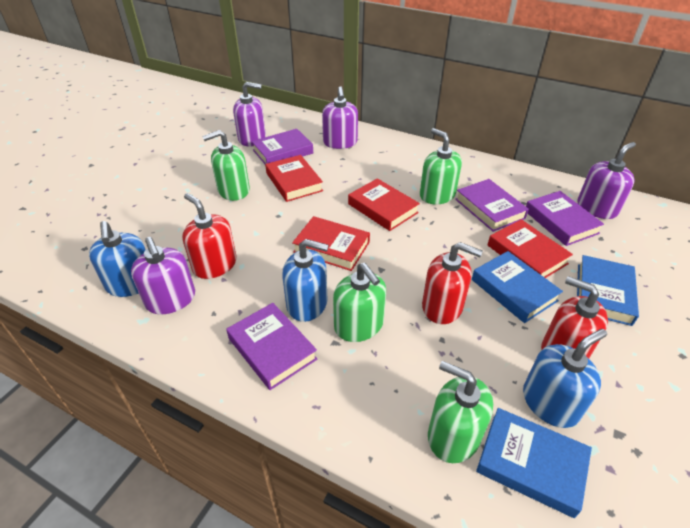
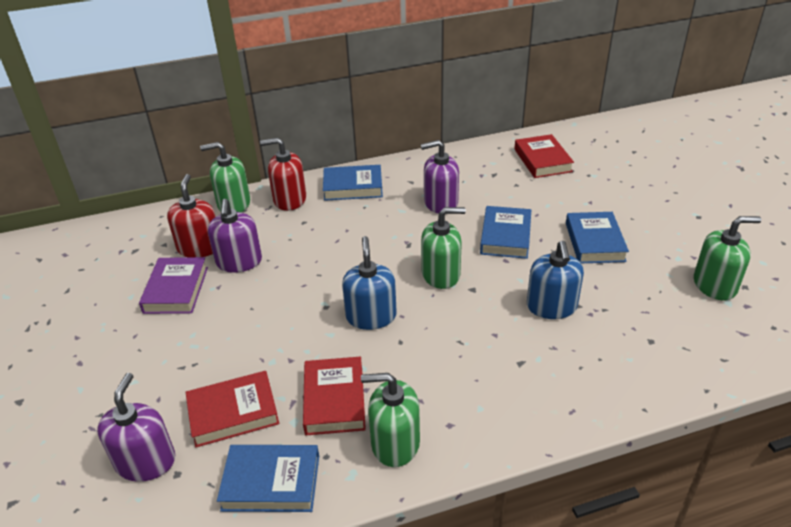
blue book: [472,251,563,323] [476,408,592,518] [577,255,639,326] = 3 -> [217,445,319,512] [323,165,383,201] [480,206,531,259] [566,212,629,263] = 4
blue soap dispenser: [89,221,146,297] [282,239,329,322] [523,329,607,428] = 3 -> [342,236,397,330] [527,241,584,319] = 2
purple book: [226,303,317,390] [252,129,313,164] [455,179,529,232] [526,191,604,246] = 4 -> [139,257,208,314] = 1
purple soap dispenser: [131,237,195,315] [233,82,266,147] [322,86,358,149] [577,142,636,219] = 4 -> [97,373,175,482] [208,199,262,273] [421,140,459,214] = 3
red book: [265,155,323,202] [292,216,370,271] [348,178,420,231] [488,219,573,278] = 4 -> [186,371,279,447] [303,357,366,435] [514,134,574,178] = 3
red soap dispenser: [182,193,237,279] [422,242,483,324] [541,276,608,358] = 3 -> [167,174,216,257] [260,138,306,211] = 2

